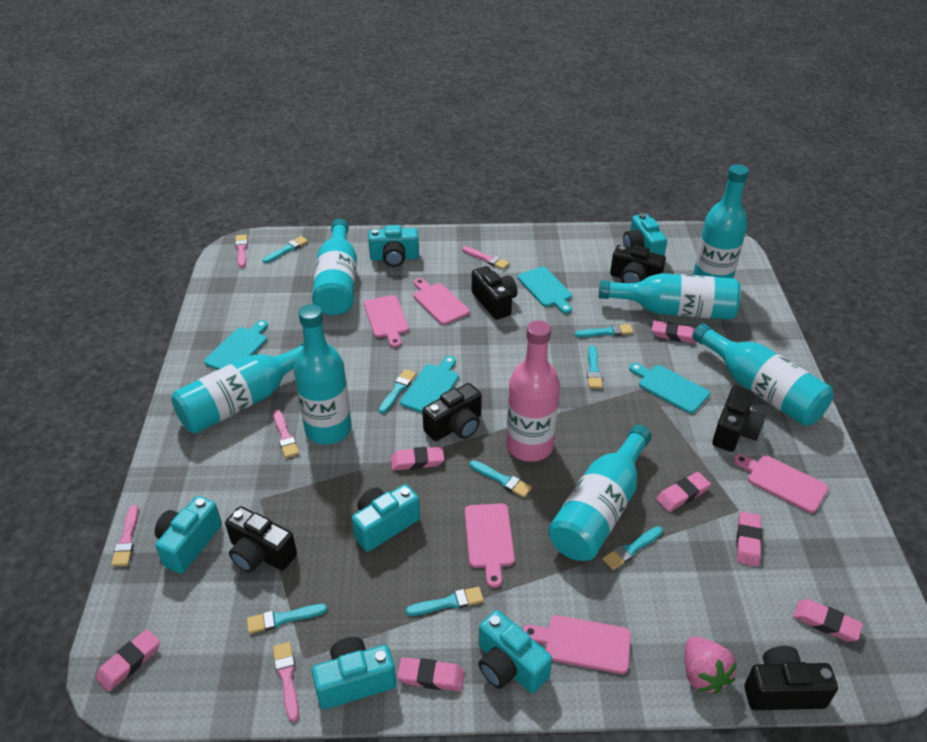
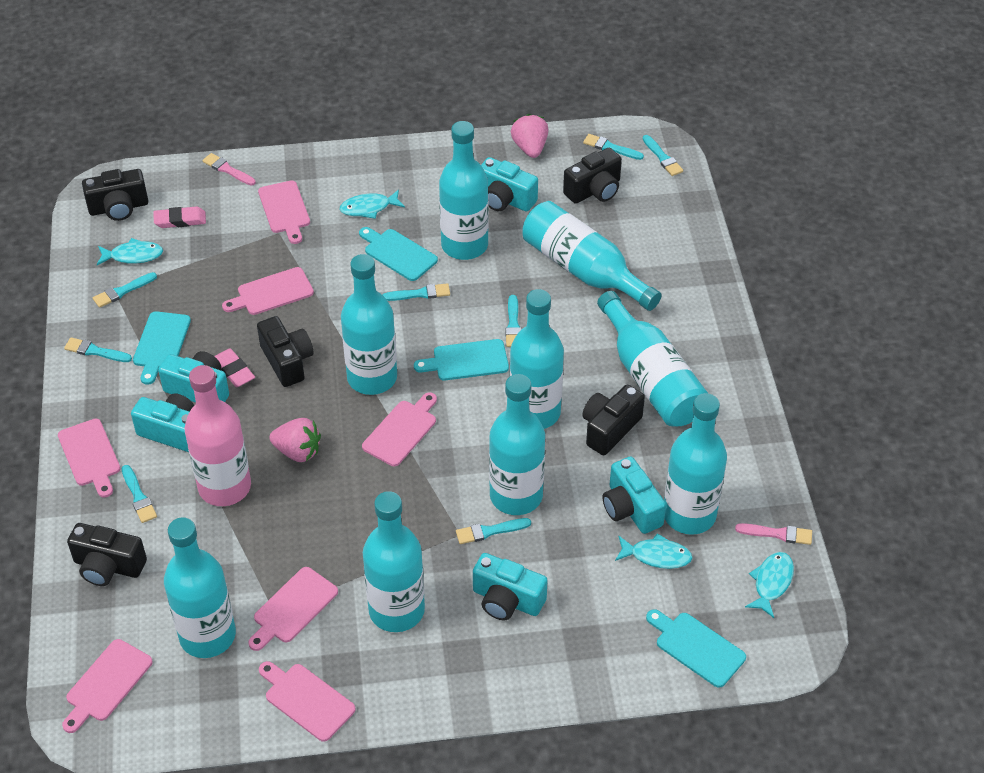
black camera: [225,506,297,572] [422,383,482,441] [472,266,518,320] [610,245,666,283] [712,386,765,452] [744,646,838,710] = 6 -> [67,523,147,586] [82,169,148,221] [257,316,313,387] [563,148,622,204] [582,385,645,455] = 5
pink brush: [111,505,139,566] [235,234,248,268] [273,410,299,458] [273,642,299,722] [462,246,509,269] = 5 -> [202,153,256,185] [735,523,812,545] = 2
pink cutting board: [364,295,409,348] [414,278,470,325] [465,503,515,588] [522,615,631,674] [733,454,828,513] = 5 -> [58,419,120,498] [62,639,153,733] [222,267,314,315] [248,567,338,651] [258,180,310,244] [259,661,355,742] [362,392,437,466] = 7
pink eraser: [96,629,160,692] [391,446,444,471] [397,657,465,691] [651,320,697,344] [656,472,711,512] [736,512,762,566] [793,599,863,642] = 7 -> [153,206,206,228] [214,348,255,387] = 2
pink strawberry: [685,636,737,694] = 1 -> [269,418,321,462] [511,114,548,158] = 2
turquoise bottle: [171,343,304,434] [294,304,352,444] [312,219,357,315] [548,425,652,561] [599,273,741,320] [692,323,834,426] [693,164,749,278] = 7 -> [164,517,236,658] [341,254,397,395] [363,491,425,632] [439,121,489,260] [489,374,545,515] [510,289,564,429] [523,201,662,311] [597,291,708,427] [664,393,727,535] = 9
turquoise camera: [155,496,222,574] [312,637,396,709] [352,484,420,552] [368,225,419,267] [478,610,552,693] [623,213,667,256] = 6 -> [131,394,194,452] [158,351,229,403] [473,553,548,620] [481,157,538,212] [603,456,666,534] = 5
turquoise fish: none = 0 -> [97,238,163,265] [339,190,405,219] [615,533,693,569] [745,552,794,618] = 4

